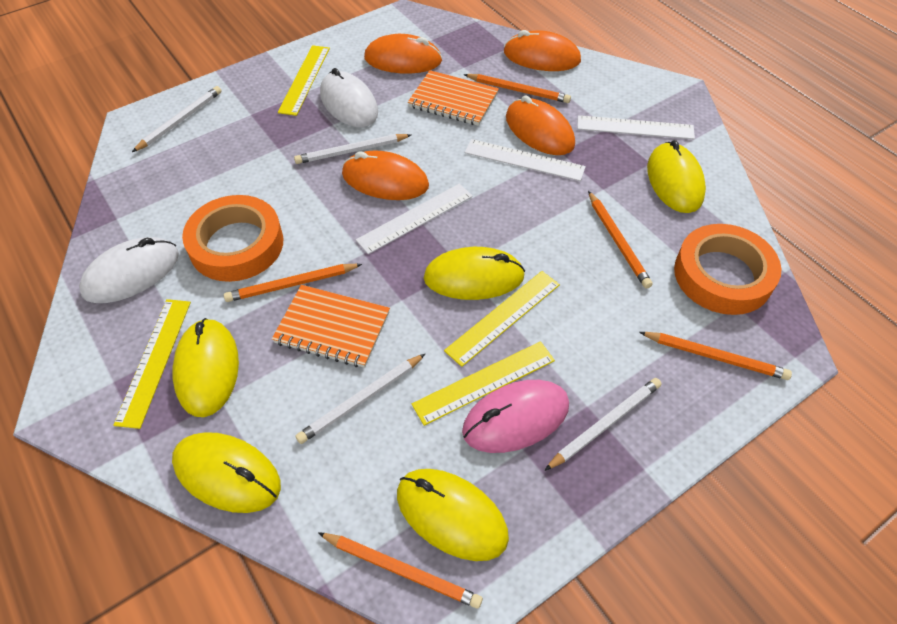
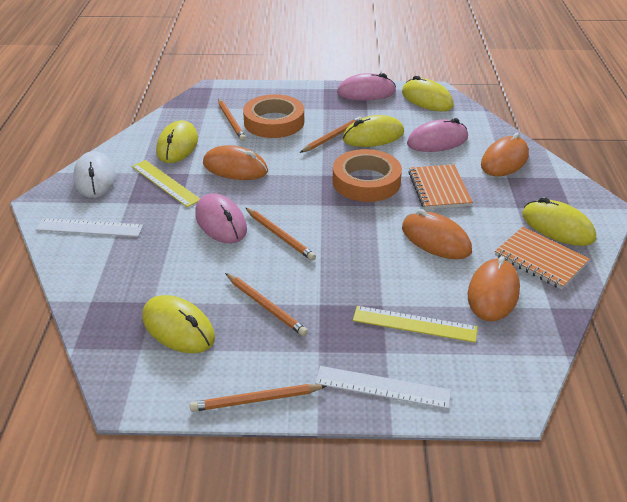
pink mouse: [462,380,569,453] = 1 -> [195,193,247,243] [337,73,396,100] [407,118,468,152] = 3
white mouse: [79,237,179,303] [320,68,378,127] = 2 -> [73,151,116,198] = 1
white pencil: [132,86,222,152] [294,134,411,164] [296,354,425,444] [544,378,662,471] = 4 -> none = 0
white ruler: [356,184,473,254] [465,139,586,181] [577,115,695,139] = 3 -> [35,218,143,237] [315,366,451,409] = 2
yellow ruler: [113,299,191,429] [278,45,330,116] [412,341,555,426] [444,271,560,367] = 4 -> [132,160,200,207] [353,306,477,343] = 2

